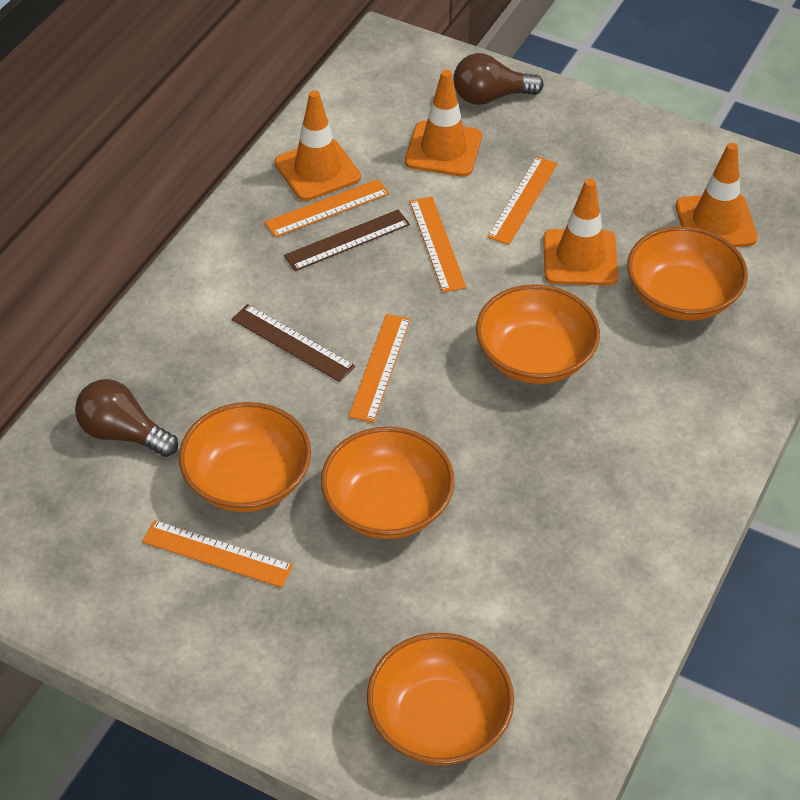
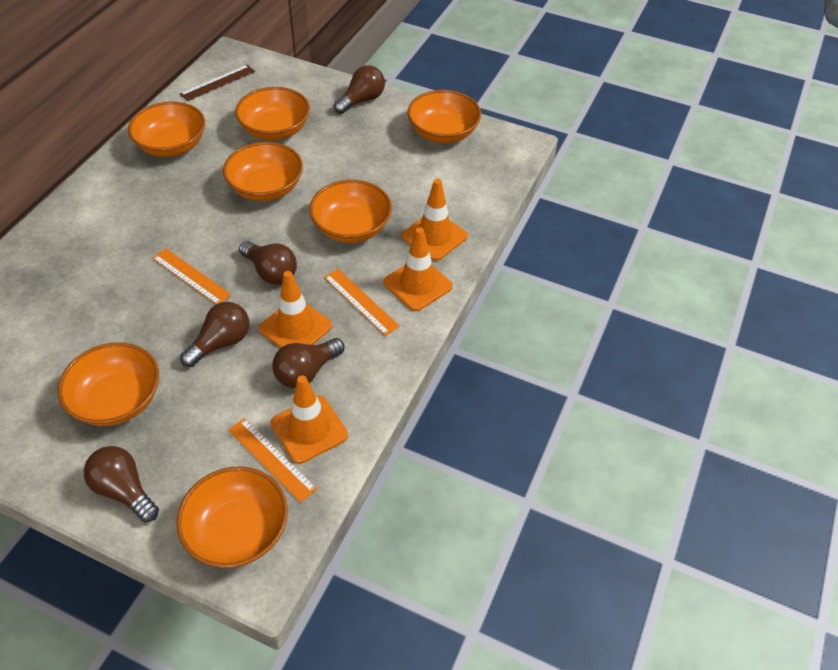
brown light bulb: [75,379,178,457] [453,53,544,105] = 2 -> [84,446,159,522] [180,302,249,367] [239,241,297,284] [272,338,344,388] [334,65,385,114] = 5
brown ruler: [232,304,355,382] [284,210,410,271] = 2 -> [180,65,255,101] = 1
orange bowl: [179,402,311,512] [321,427,455,539] [367,633,514,765] [476,284,600,384] [627,226,748,321] = 5 -> [58,343,159,426] [128,101,205,157] [176,467,288,568] [223,142,303,201] [235,87,310,140] [309,180,392,243] [407,90,481,143] = 7
orange ruler: [142,520,293,588] [264,179,389,237] [348,314,411,423] [409,197,467,292] [487,156,558,245] = 5 -> [152,248,231,304] [228,418,317,503] [324,269,400,336] = 3

